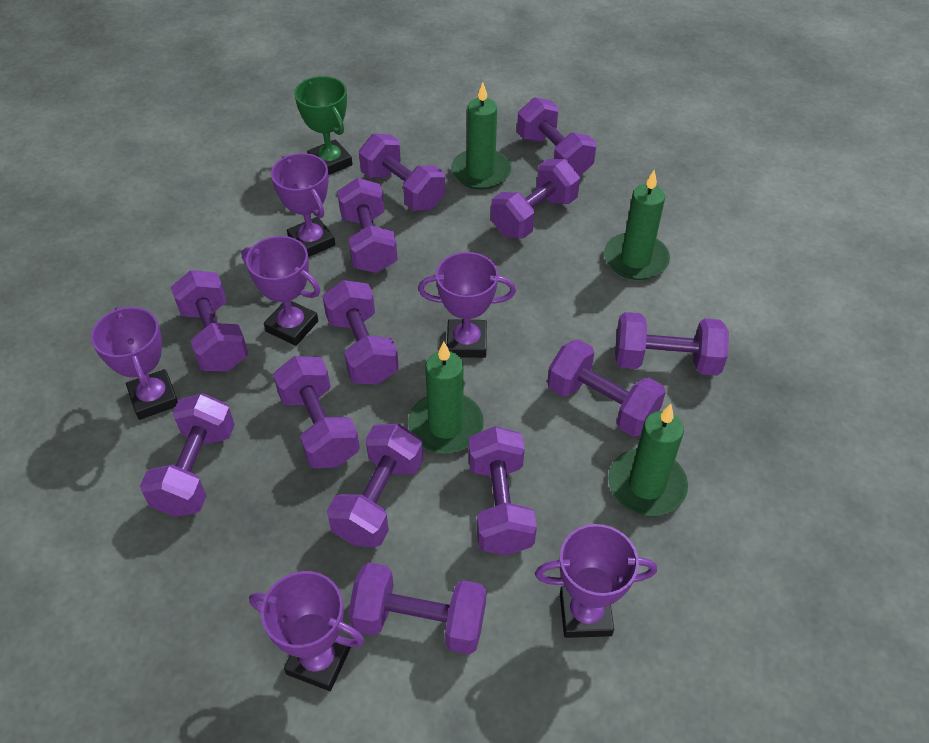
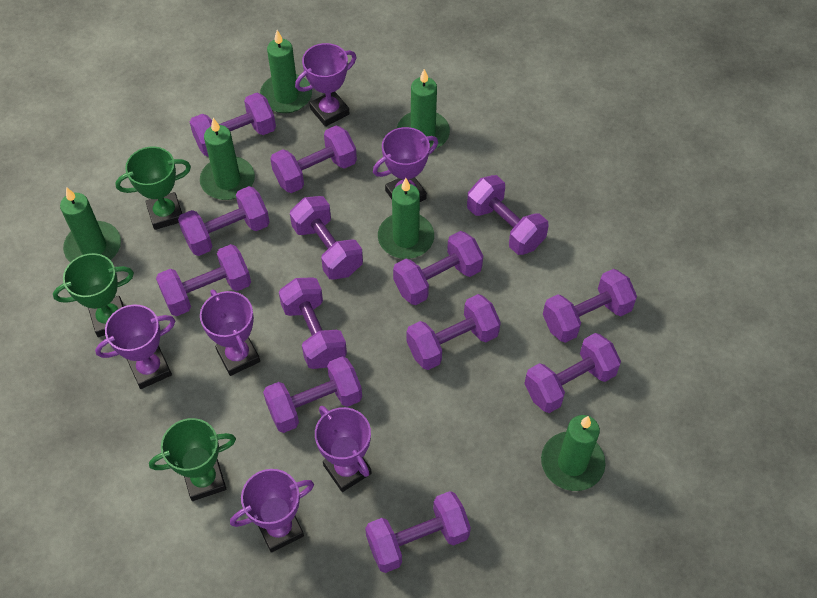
green candle: [408,341,484,453] [451,82,511,190] [604,170,670,280] [608,404,688,516] = 4 -> [60,187,121,262] [200,118,255,200] [260,30,312,113] [378,178,434,259] [397,69,450,149] [541,415,605,491] = 6
green trophy: [294,76,353,175] = 1 -> [53,253,134,337] [115,147,191,230] [149,418,236,501] = 3

